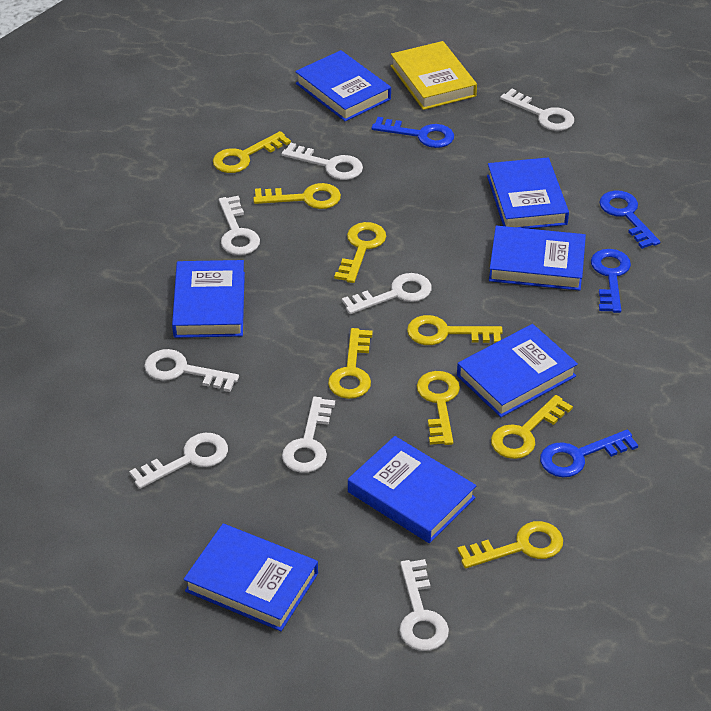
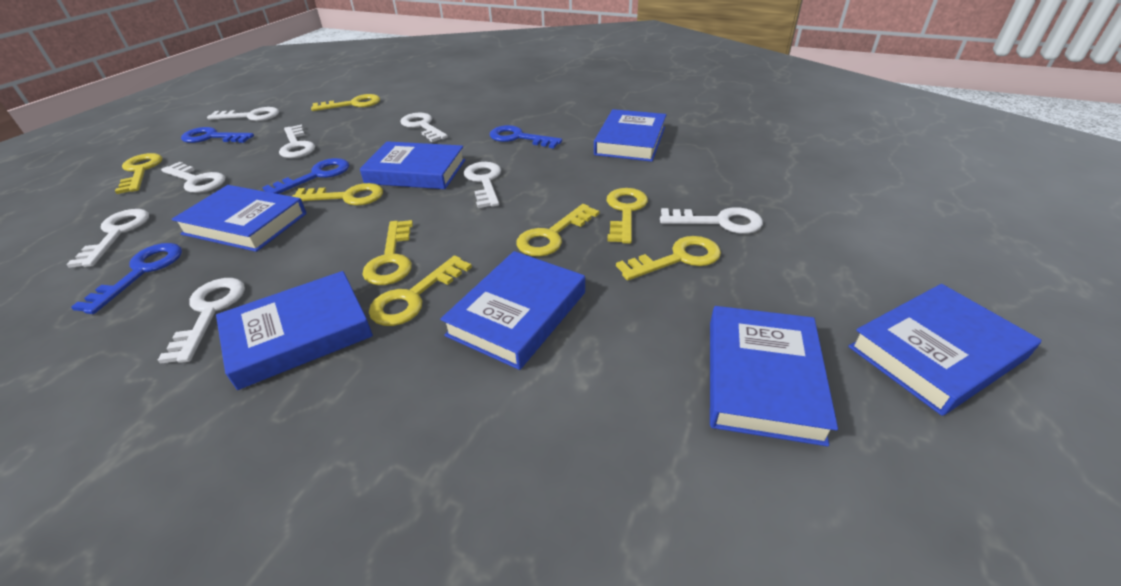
yellow book: [391,41,477,110] = 1 -> none = 0

